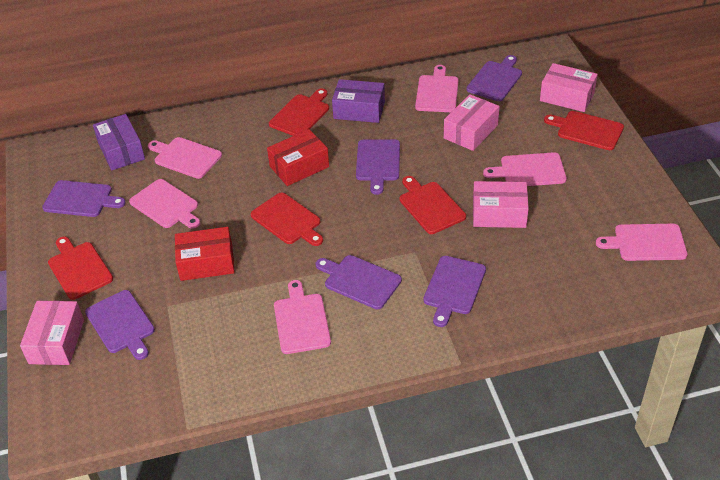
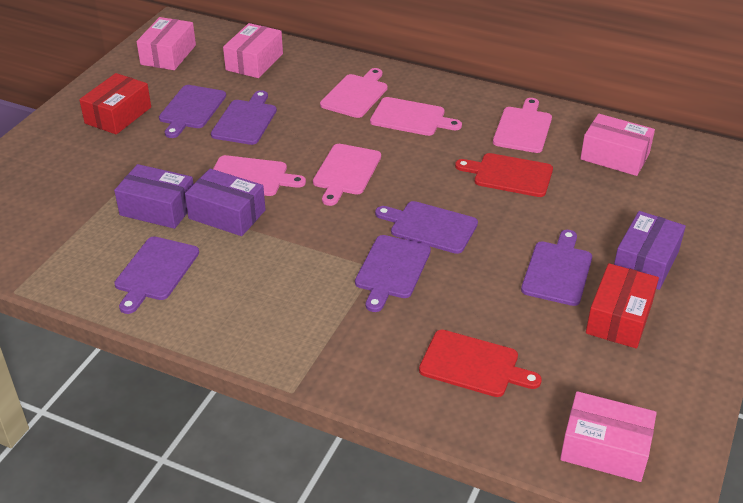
pink cutting board: [129,179,200,229] [148,137,222,179] [274,280,331,354] [415,65,459,112] [483,152,567,186] [596,224,688,261] = 6 -> [213,155,306,196] [313,144,381,206] [320,68,388,118] [370,97,462,136] [493,98,552,153] = 5
purple box: [93,114,145,170] [332,79,385,123] = 2 -> [114,164,194,229] [185,169,266,236] [614,211,686,290] = 3
red cutting board: [48,237,113,300] [250,192,323,246] [269,89,329,136] [400,176,466,234] [544,111,624,150] = 5 -> [419,330,542,397] [455,153,553,197] = 2

